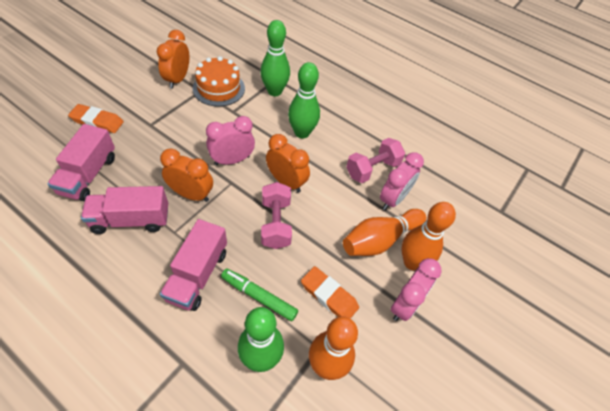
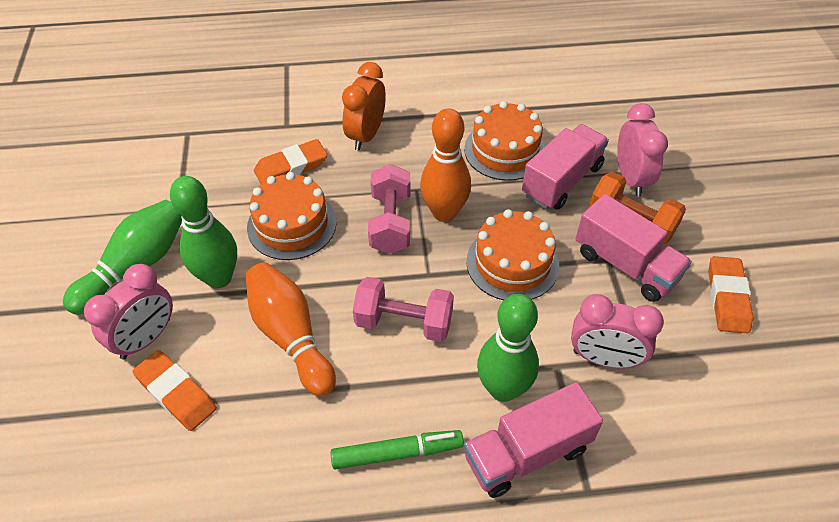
orange bowling pin: [309,316,358,380] [343,209,426,256] [402,202,456,270] = 3 -> [246,262,336,397] [420,108,471,222] = 2
orange cake: [193,56,245,107] = 1 -> [247,172,336,260] [464,101,545,181] [466,209,559,300] = 3
orange clock: [157,30,189,89] [160,148,213,202] [266,134,310,193] = 3 -> [342,62,386,151] = 1
orange dumbbell: none = 0 -> [589,172,686,245] = 1
orange eraser: [68,104,124,133] [301,266,359,319] = 2 -> [133,350,217,431] [254,139,327,184] [708,256,753,334] = 3

